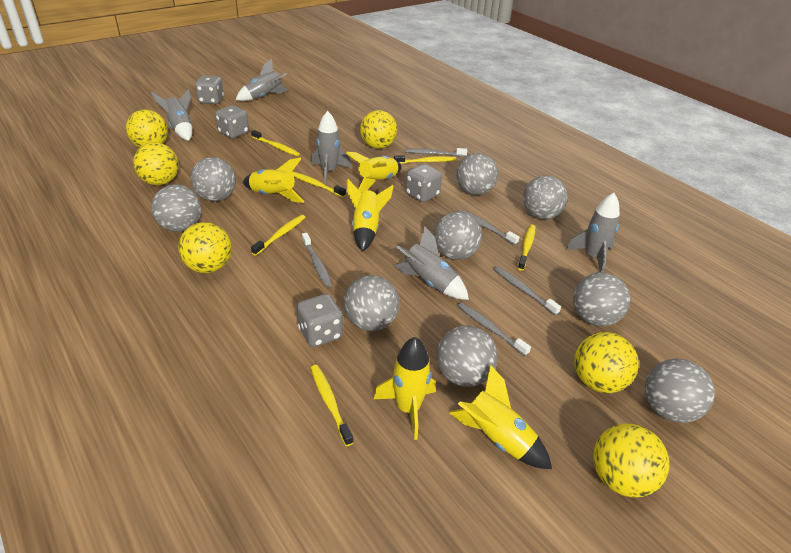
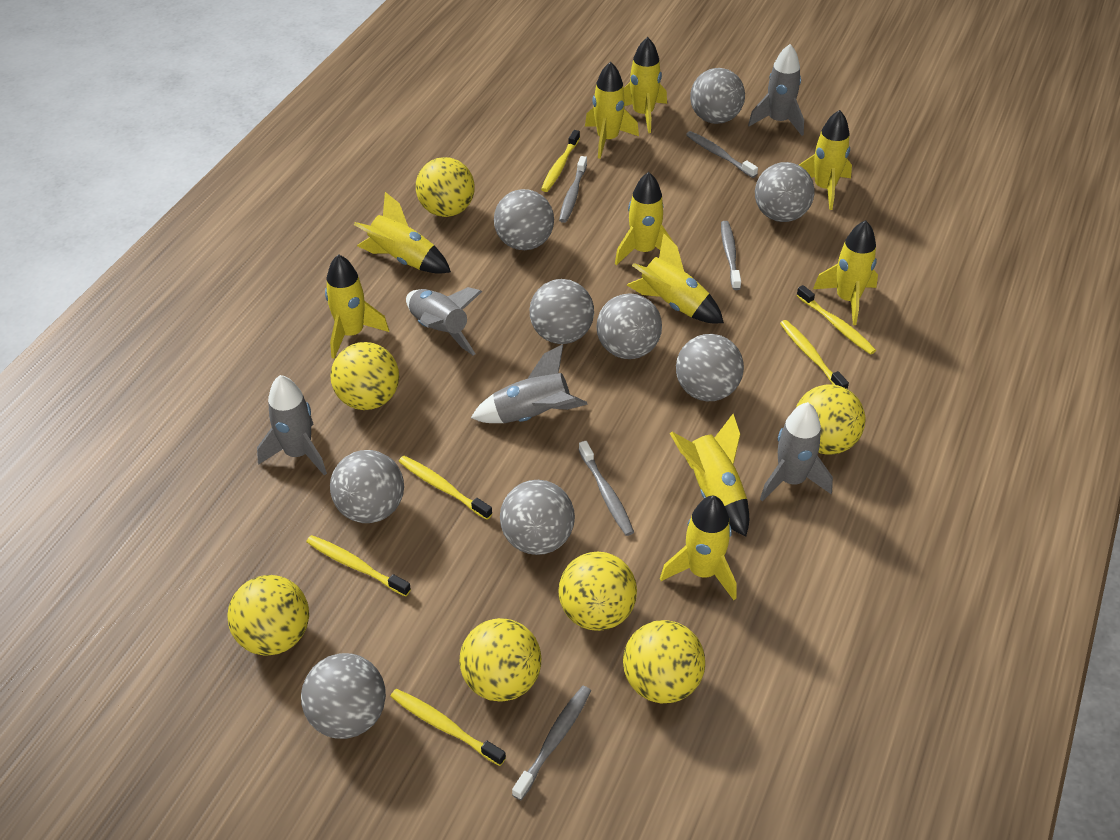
grey dice: [195,76,224,104] [215,105,249,138] [297,294,343,347] [405,164,442,202] = 4 -> none = 0
yellow ball: [126,110,168,147] [133,142,179,185] [178,222,232,273] [360,110,397,149] [574,332,639,393] [593,423,669,497] = 6 -> [227,575,309,656] [330,342,399,410] [416,157,475,217] [460,618,541,702] [558,552,637,631] [623,620,705,704] [796,385,865,455] = 7
yellow rocket: [243,157,304,203] [346,152,402,192] [347,179,394,252] [374,337,436,440] [449,365,552,469] = 5 -> [325,254,389,359] [354,192,451,274] [585,62,639,159] [615,172,675,265] [623,37,667,133] [627,233,724,323] [660,496,737,600] [670,414,749,537] [799,110,852,210] [813,220,878,325] = 10

